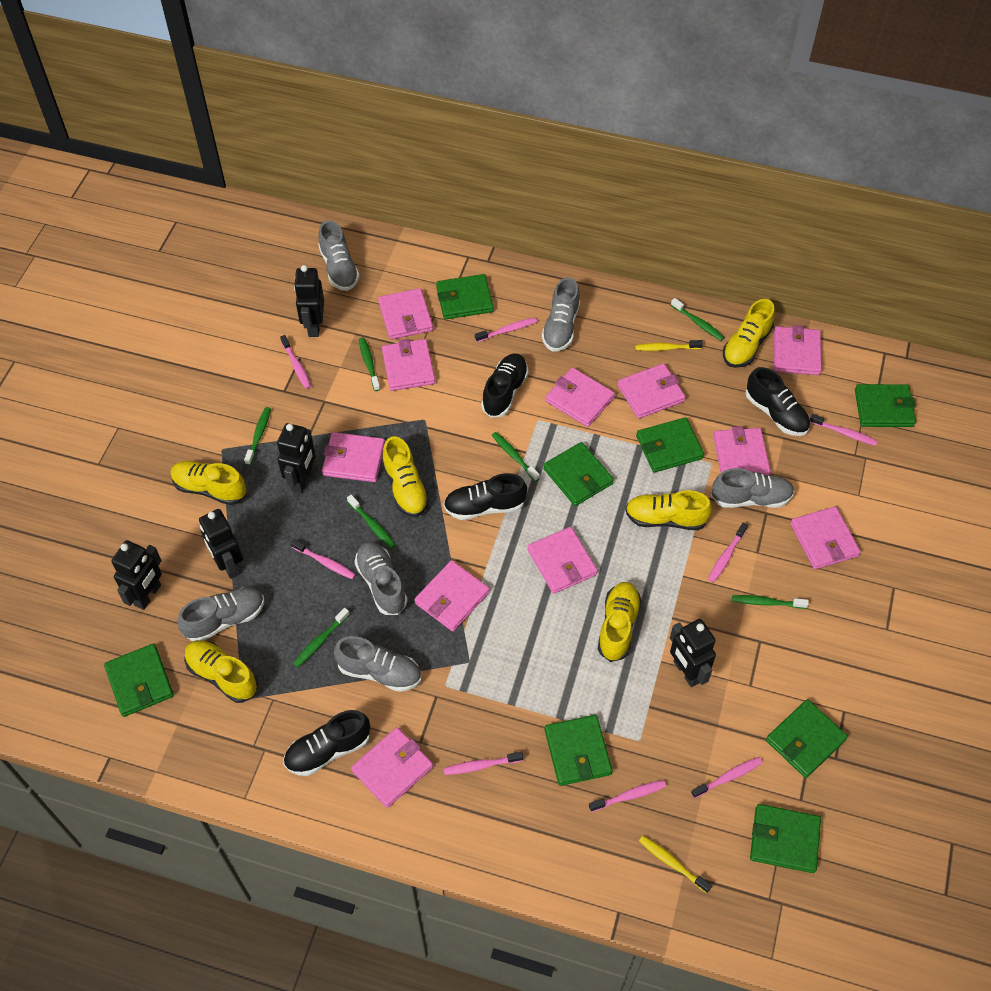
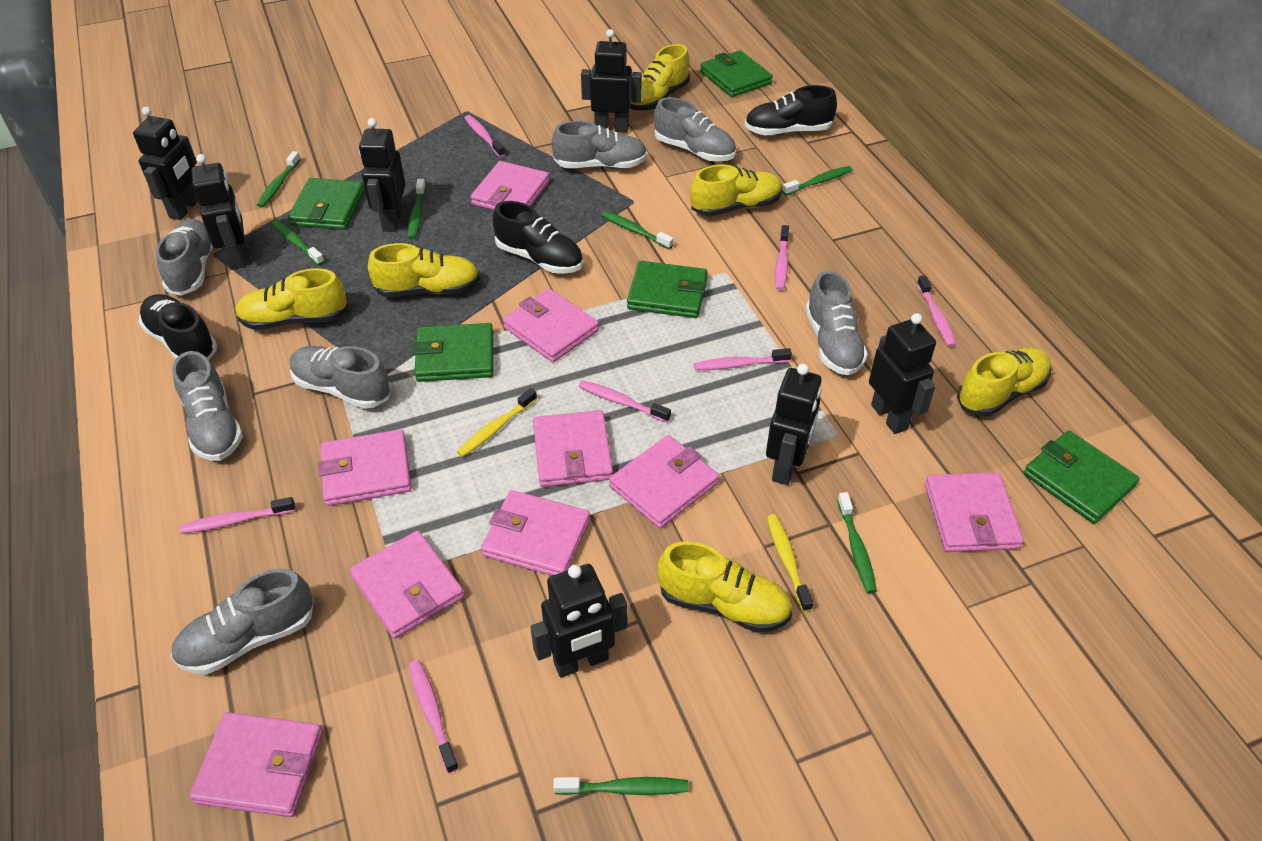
black robot: [111,540,162,610] [199,509,243,579] [277,423,316,493] [294,265,324,337] [670,619,716,687] = 5 -> [133,107,198,220] [192,154,245,270] [359,118,406,232] [530,564,627,678] [581,29,642,133] [766,364,822,485] [869,313,936,434] = 7
black shoe: [283,710,370,776] [444,473,527,520] [481,353,529,418] [745,367,810,436] = 4 -> [138,294,217,360] [493,201,583,274] [745,85,837,136] = 3
green wallet: [104,644,174,717] [436,274,494,320] [543,442,614,506] [545,715,612,786] [636,417,704,472] [750,804,821,873] [766,699,848,778] [855,384,916,427] = 8 -> [288,178,365,230] [413,323,493,382] [627,261,708,318] [700,50,773,97] [1023,431,1140,524] = 5
grey shoe: [177,588,264,642] [318,220,360,291] [334,636,421,692] [355,542,408,615] [542,277,580,352] [711,468,794,508] = 6 -> [156,219,213,296] [171,569,314,674] [172,351,243,461] [290,346,391,409] [552,121,647,169] [654,97,736,161] [805,271,868,376] = 7
pink toothbrush: [280,335,311,389] [291,539,356,579] [444,752,523,775] [475,318,537,342] [589,780,666,812] [691,757,763,798] [708,522,748,583] [810,414,877,446] = 8 -> [180,497,295,534] [408,660,459,773] [465,115,505,157] [578,380,671,423] [694,348,792,370] [775,225,789,291] [917,275,956,347] = 7
pink wallet: [322,432,385,482] [351,727,433,808] [378,288,433,340] [382,339,435,391] [414,560,490,632] [527,527,598,594] [546,368,615,427] [617,363,685,419] [713,426,771,475] [774,325,822,375] [790,506,861,569] = 11 -> [189,712,323,817] [318,429,411,506] [350,531,464,638] [471,161,550,210] [481,490,590,576] [503,289,599,362] [533,410,613,487] [609,435,719,528] [925,472,1024,552] = 9

